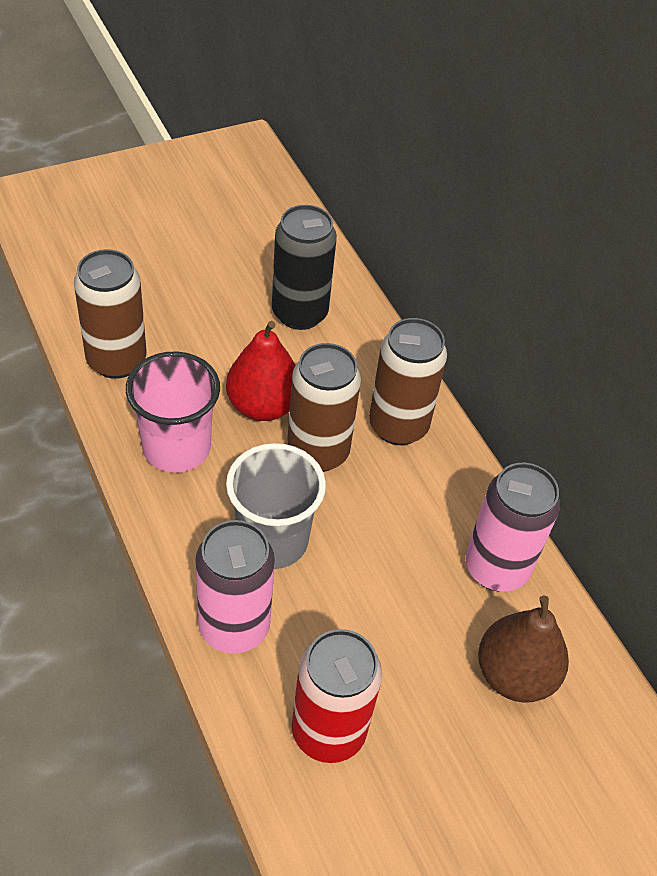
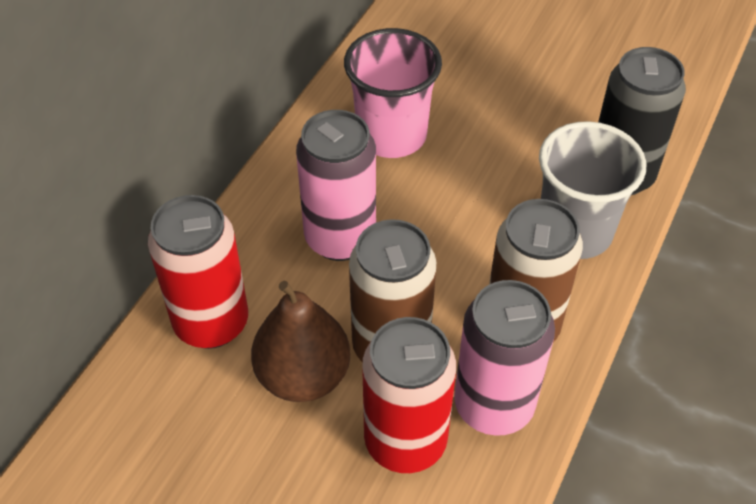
brown can: [74,249,147,379] [287,343,361,472] [369,318,447,445] = 3 -> [349,219,436,362] [489,199,583,342] = 2
red can: [292,629,382,763] = 1 -> [148,195,248,349] [362,317,456,473] = 2
red pear: [226,321,295,421] = 1 -> none = 0

